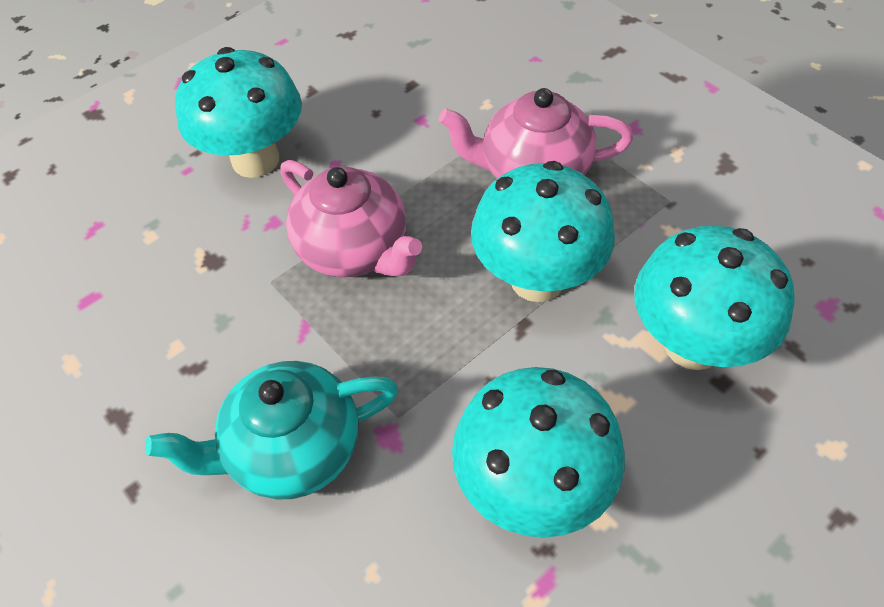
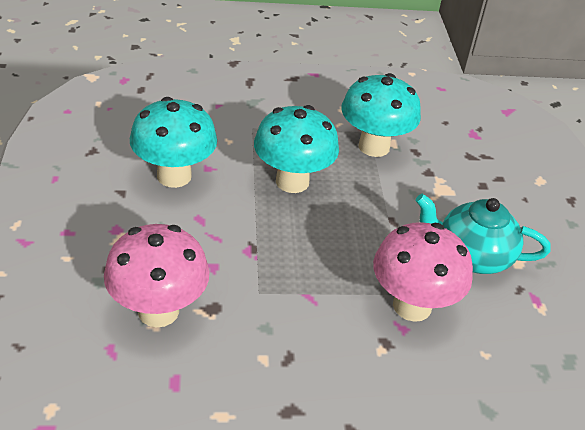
pink mushroom: none = 0 -> [104,224,210,328] [373,222,473,322] = 2
pink teapot: [280,160,422,277] [439,88,633,179] = 2 -> none = 0
turquoise mushroom: [175,47,302,178] [452,367,625,538] [471,161,615,302] [634,226,795,370] = 4 -> [130,97,217,188] [254,105,339,193] [341,73,421,157] = 3

